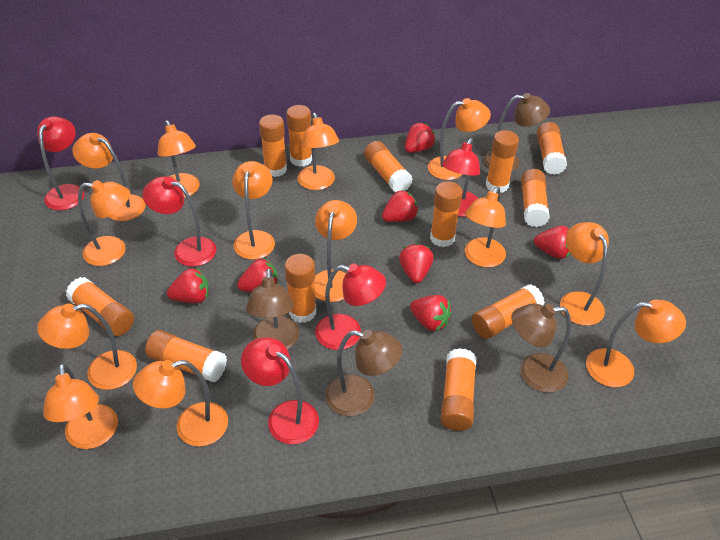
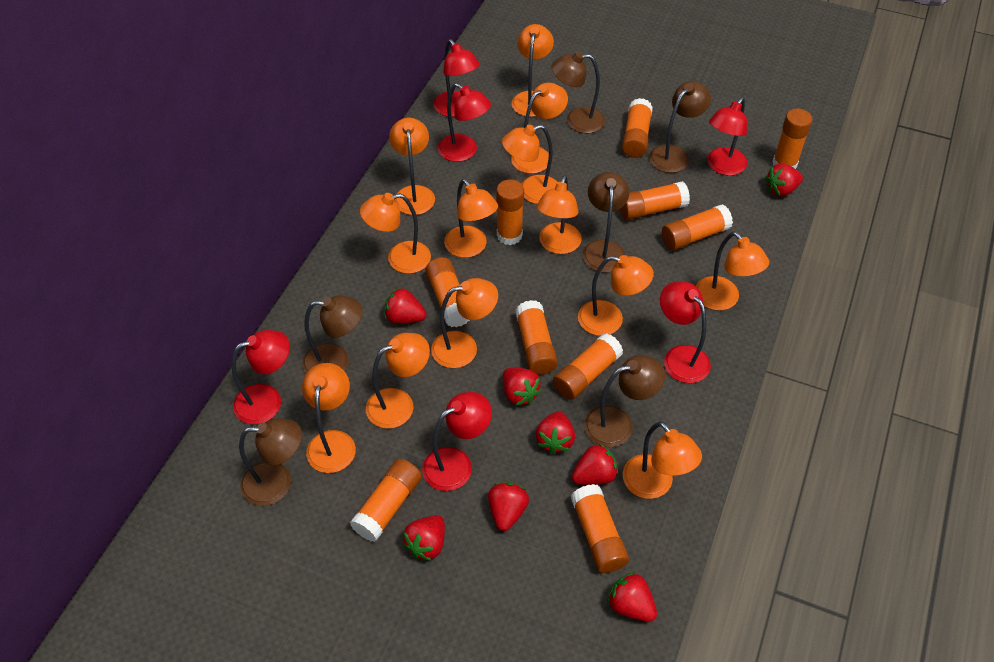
brown lamp: [246,268,299,349] [325,330,403,416] [483,93,550,171] [511,303,571,393] = 4 -> [239,418,302,506] [302,295,363,373] [551,52,605,133] [582,172,629,273] [584,355,665,447] [649,81,711,173] = 6
orange glue stick: [66,277,134,336] [145,330,227,383] [259,114,287,177] [284,254,316,323] [286,105,312,167] [364,141,413,192] [430,182,463,247] [440,348,477,431] [472,284,545,339] [486,130,519,193] [521,169,550,227] [536,122,567,175] = 12 -> [350,459,422,542] [426,257,470,327] [496,179,524,245] [515,300,558,375] [553,333,623,400] [571,484,629,573] [620,181,690,220] [622,98,653,158] [662,204,733,250] [773,109,812,169] = 10
red lamp: [37,116,85,210] [142,176,216,267] [241,337,319,444] [315,264,386,350] [442,138,480,217] = 5 -> [232,330,290,424] [422,392,492,491] [433,39,480,117] [438,83,491,162] [660,281,711,383] [707,97,747,176] = 6
red strawberry: [167,268,209,303] [237,258,278,292] [382,190,419,222] [399,243,433,283] [405,123,435,153] [410,295,451,331] [534,226,570,259] = 7 -> [384,288,427,324] [403,515,445,561] [488,482,529,531] [503,368,542,406] [536,411,575,454] [572,443,618,485] [607,572,657,622] [765,163,803,197] = 8

